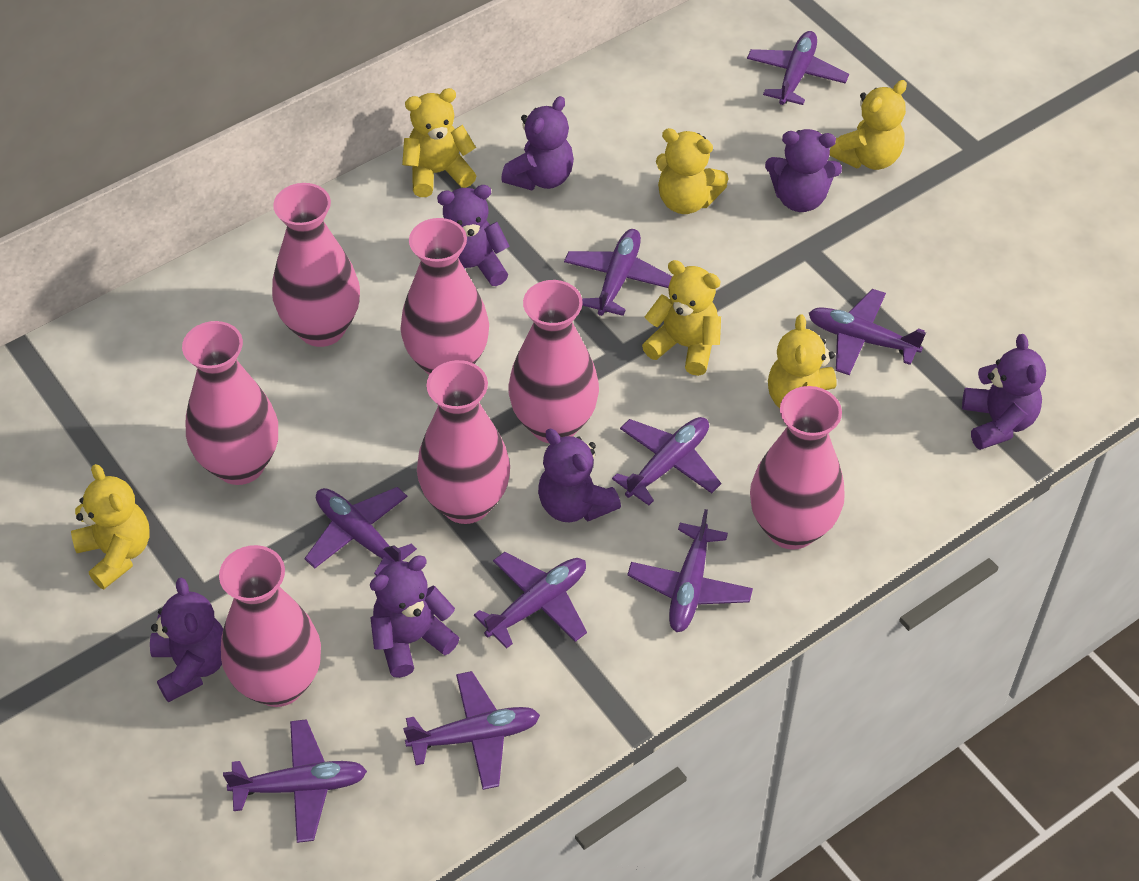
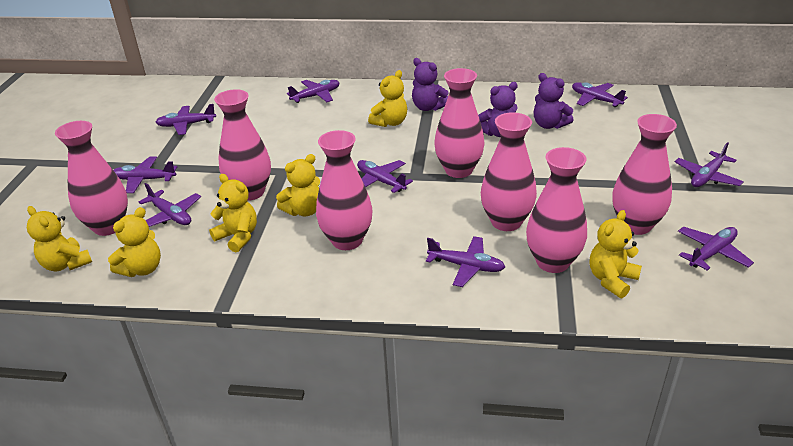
purple teddy bear: [150,578,223,703] [370,555,459,678] [437,185,509,286] [501,96,574,190] [538,429,621,523] [765,129,842,212] [962,334,1046,450] = 7 -> [412,58,448,111] [478,82,518,137] [534,73,573,129] = 3

